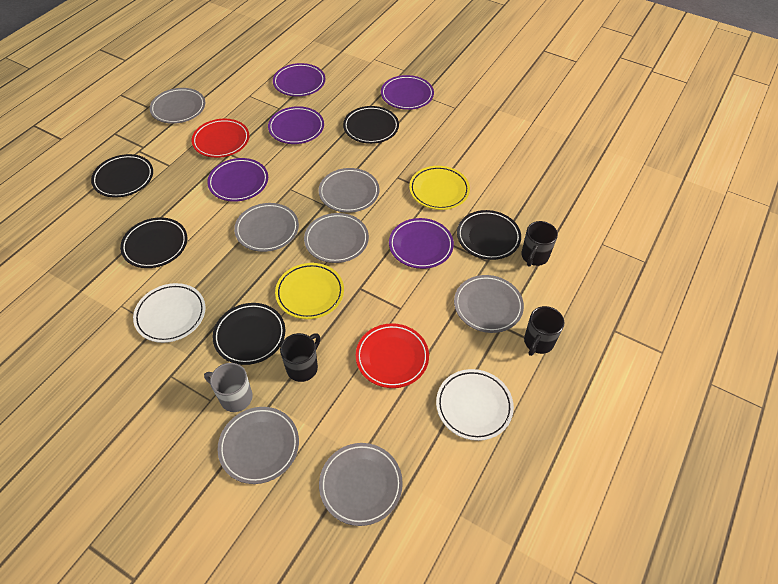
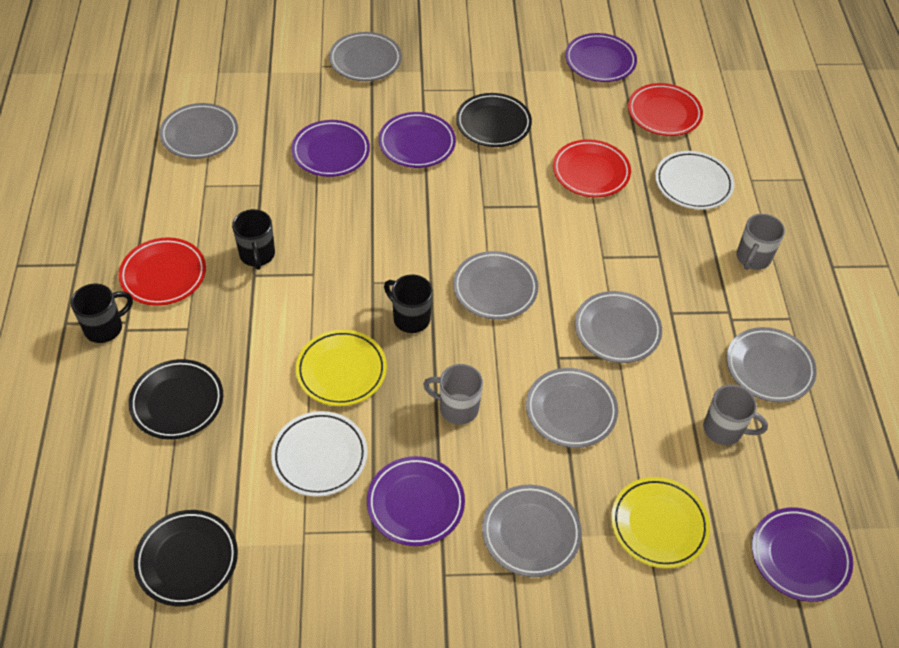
black plate: [91,154,153,198] [120,217,187,268] [213,303,285,365] [343,106,399,144] [457,210,521,260] = 5 -> [129,359,223,439] [134,510,238,606] [456,93,532,147] = 3
grey mug: [204,363,253,412] = 1 -> [423,364,483,425] [703,385,768,445] [737,214,785,270] = 3
red plate: [192,119,249,158] [356,323,429,388] = 2 -> [119,237,206,306] [553,139,631,197] [628,83,703,136] = 3

